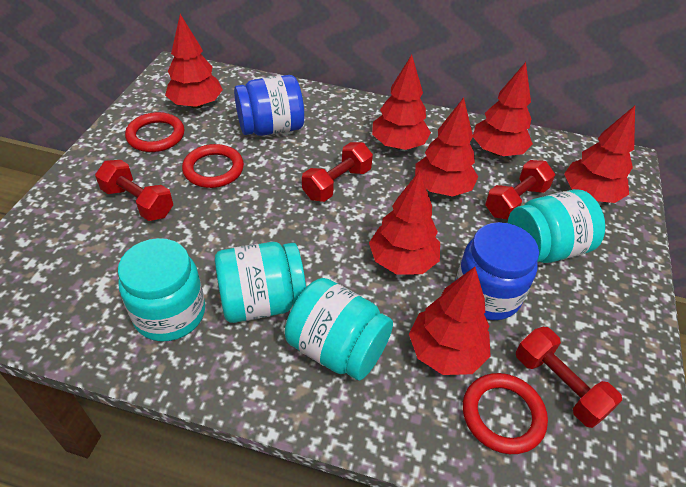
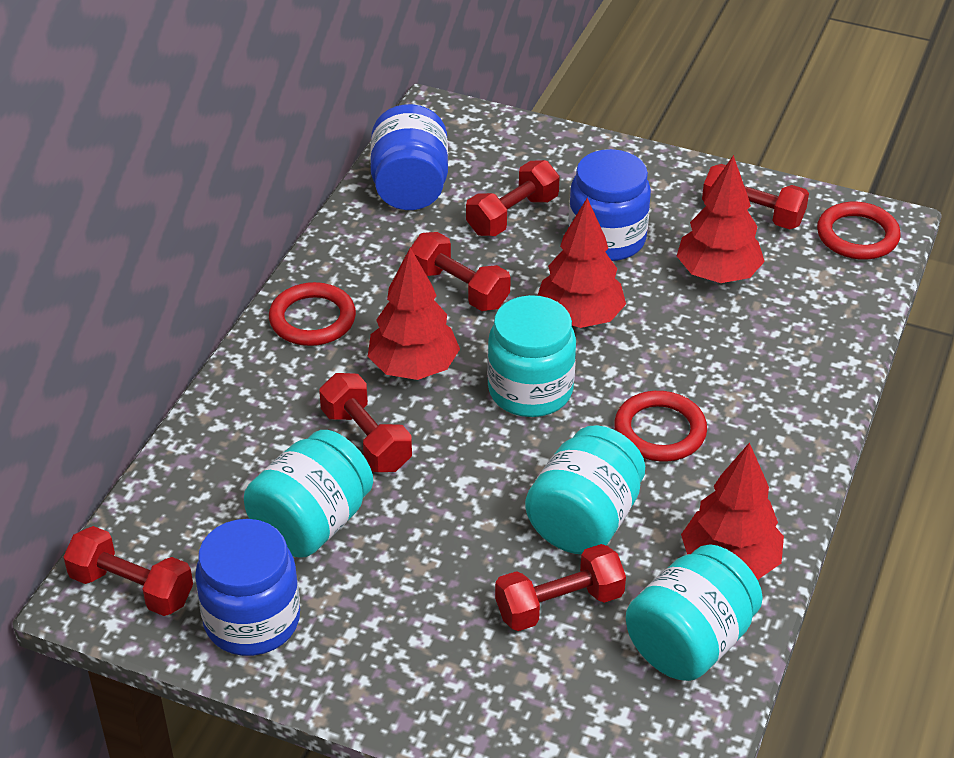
blue jar: [234,75,304,136] [456,222,539,320] = 2 -> [195,519,300,656] [370,104,448,210] [568,149,651,261] = 3
red dumbbell: [95,160,173,221] [302,142,373,202] [485,160,555,220] [516,327,622,428] = 4 -> [63,526,193,616] [319,373,412,472] [411,232,511,311] [466,160,560,236] [495,544,626,631] [702,164,809,229] = 6
red tree: [165,14,223,109] [369,171,440,275] [372,55,431,150] [409,267,491,375] [415,97,478,197] [473,62,533,156] [564,106,635,203] = 7 -> [368,248,460,380] [537,198,626,328] [677,155,765,283] [681,442,784,580] = 4

